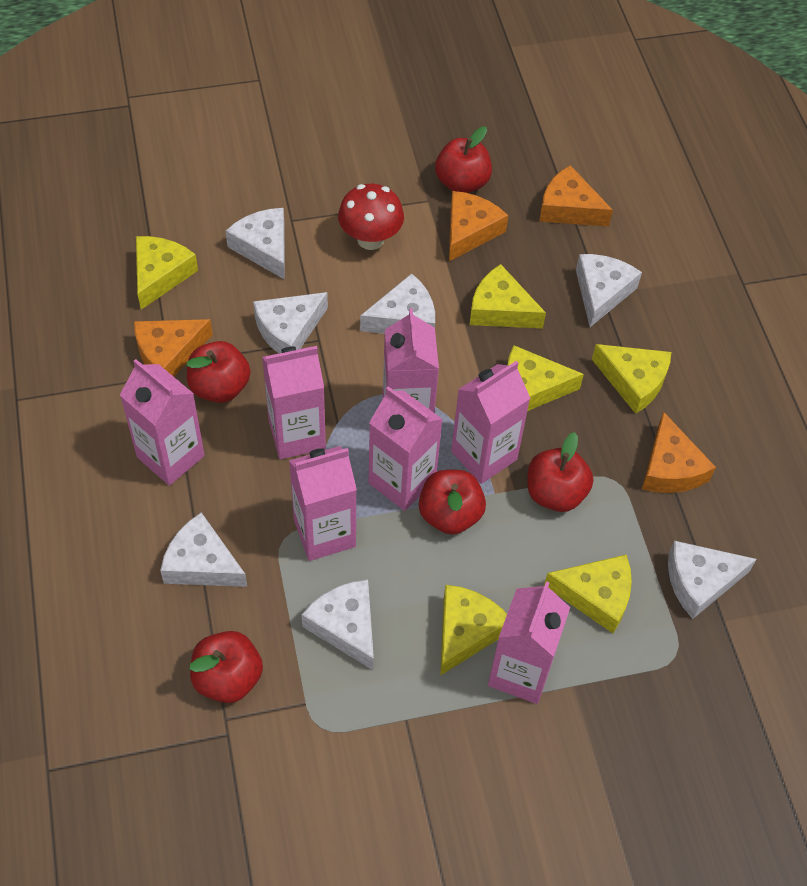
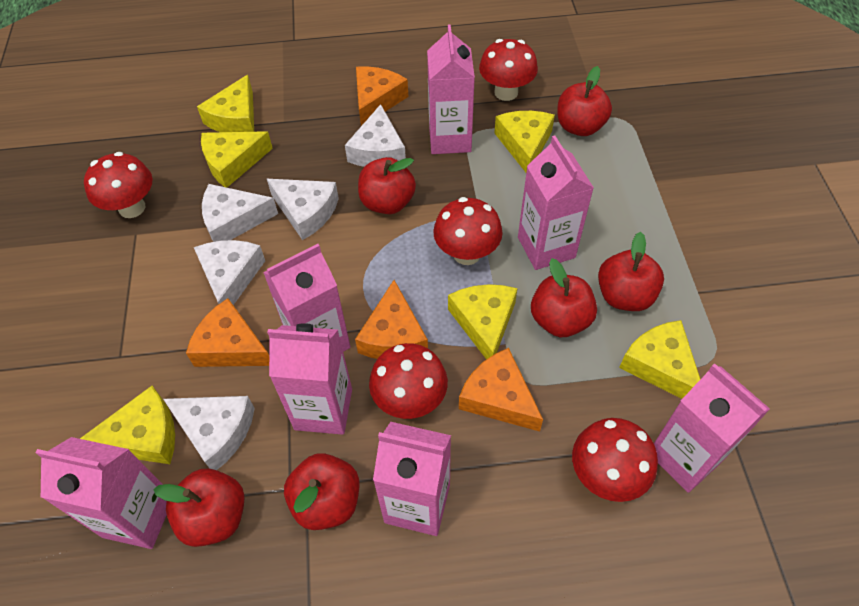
red apple: [187,341,250,403] [189,631,263,703] [419,470,486,535] [435,126,492,193] [527,432,593,512] = 5 -> [153,469,245,547] [284,453,359,530] [358,157,416,214] [531,258,597,337] [557,66,612,136] [598,232,664,311] = 6
red mushroom: [338,184,404,250] = 1 -> [84,152,153,218] [369,343,448,419] [433,197,503,265] [479,39,538,101] [572,418,658,502] = 5
white cheese: [160,512,247,587] [226,208,285,280] [253,292,328,353] [301,580,374,670] [360,273,435,334] [576,254,642,327] [668,541,757,619] = 7 -> [163,396,255,470] [194,240,265,305] [202,184,278,242] [267,179,339,240] [345,104,406,167] = 5

